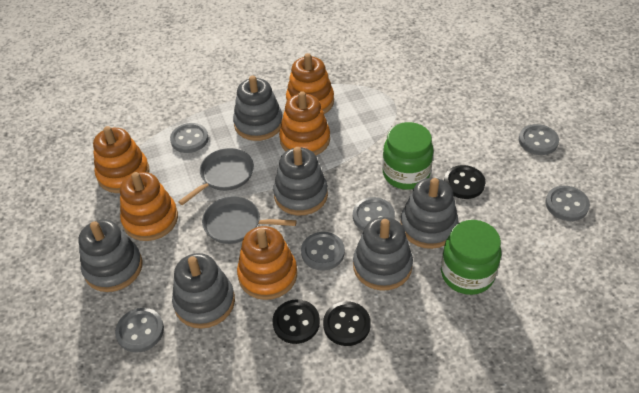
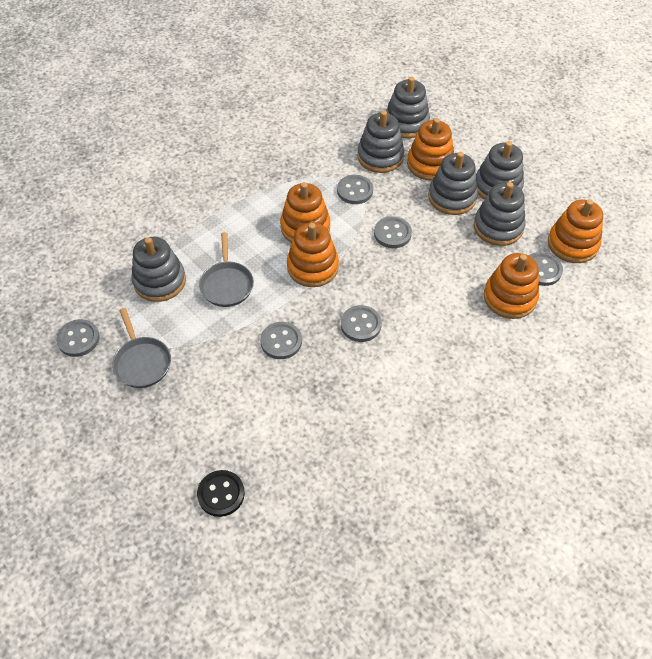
black button: [272,299,320,344] [323,301,371,346] [444,165,486,199] = 3 -> [197,470,245,517] = 1
green jar: [382,122,433,190] [441,220,501,295] = 2 -> none = 0

